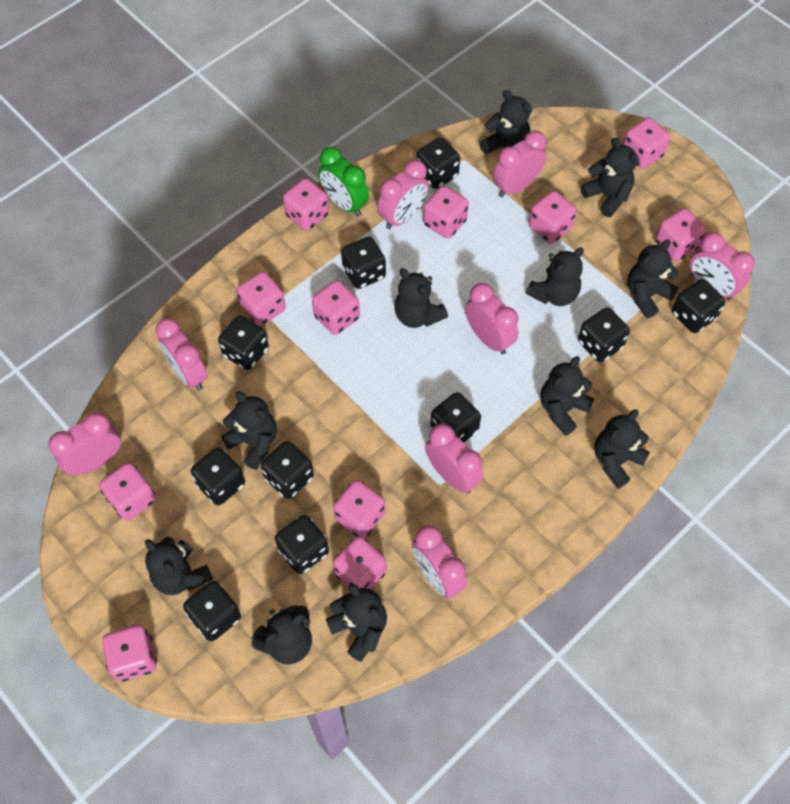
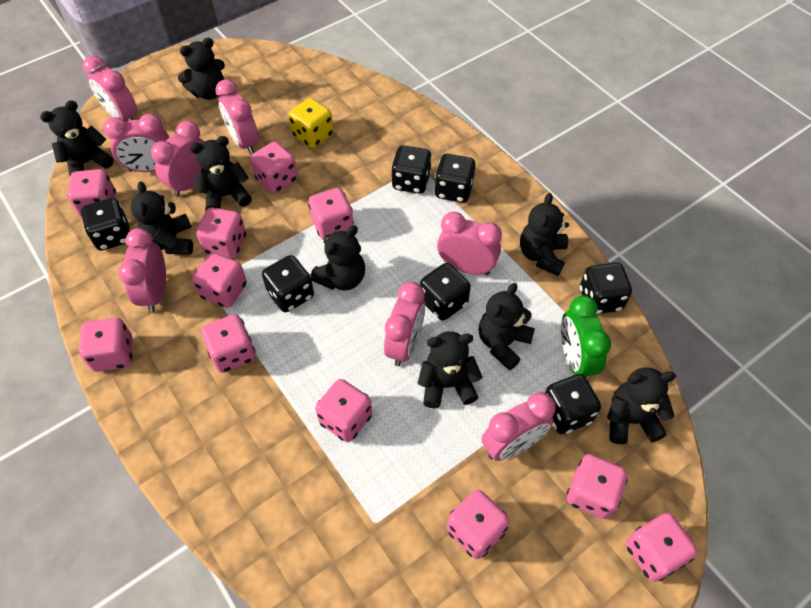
black dice: [183,581,241,641] [191,447,245,505] [218,315,269,370] [261,441,314,499] [275,515,329,574] [341,237,386,289] [416,137,460,189] [430,392,481,442] [578,307,630,362] [672,279,725,333] = 10 -> [81,198,131,251] [262,255,314,312] [391,145,432,194] [420,263,471,321] [434,154,476,203] [545,374,601,434] [580,262,632,314] = 7
black teddy bear: [145,537,213,595] [221,391,277,470] [252,605,312,664] [326,583,387,662] [394,268,448,328] [480,90,532,154] [526,247,584,306] [540,356,595,436] [581,138,639,217] [594,409,650,489] [628,239,679,318] = 11 -> [40,100,114,175] [130,182,193,255] [178,38,225,100] [190,136,252,211] [311,225,365,291] [418,331,482,408] [479,283,535,370] [520,193,569,276] [607,367,676,444] = 9
yellow dice: none = 0 -> [289,98,334,148] = 1

